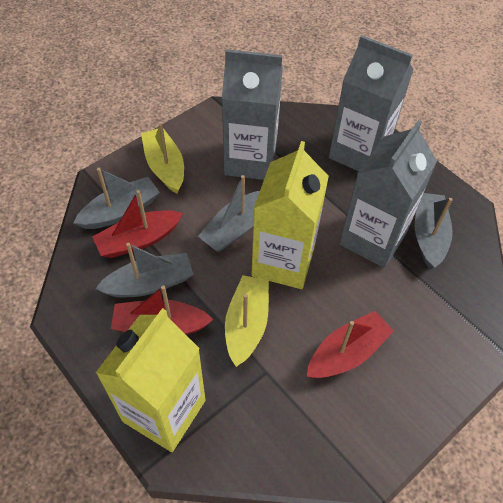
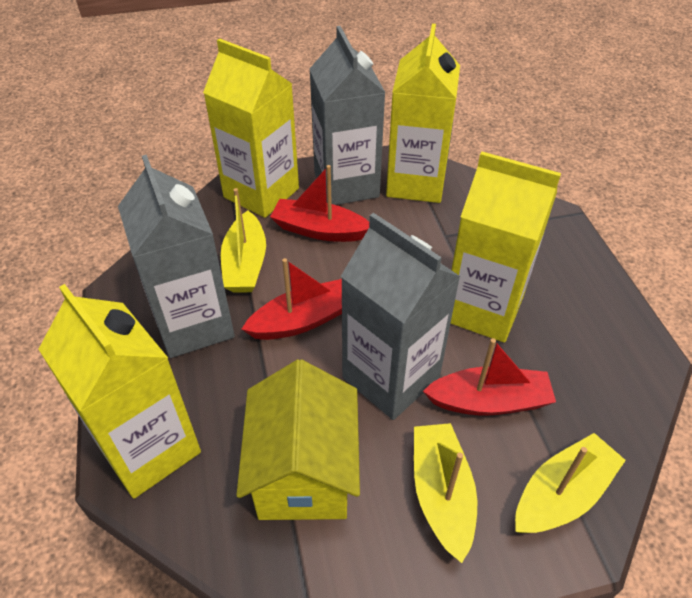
grey boat: [73,168,160,229] [95,243,193,297] [198,175,260,252] [415,193,453,269] = 4 -> none = 0
yellow boat: [141,123,184,194] [225,275,269,367] = 2 -> [221,188,266,293] [414,423,477,563] [515,433,626,533] = 3
yellow carton: [96,308,206,452] [251,141,329,289] = 2 -> [38,284,201,499] [203,38,299,218] [386,24,460,203] [450,152,561,343] = 4
yellow house: none = 0 -> [237,359,360,520] = 1

